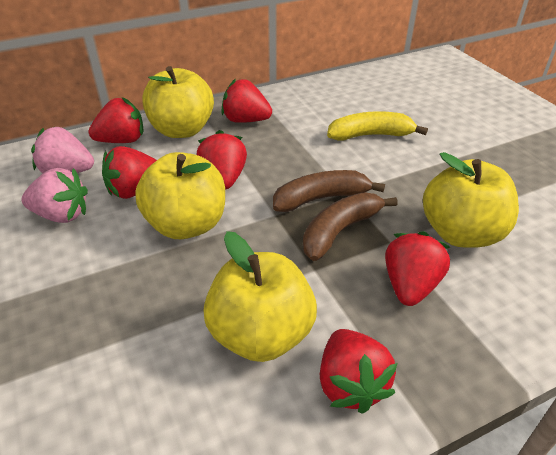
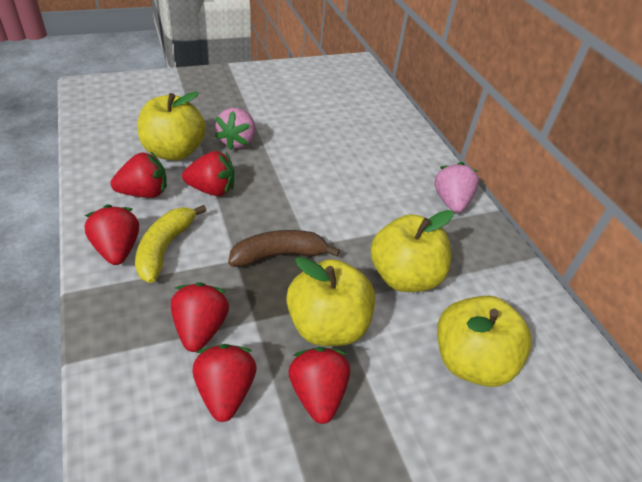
brown banana: [273,170,385,212] [303,193,397,261] = 2 -> [228,230,340,267] = 1

